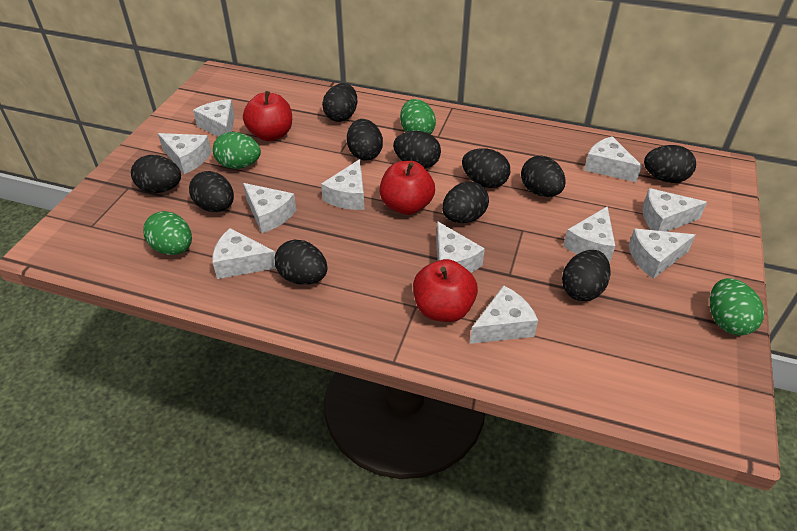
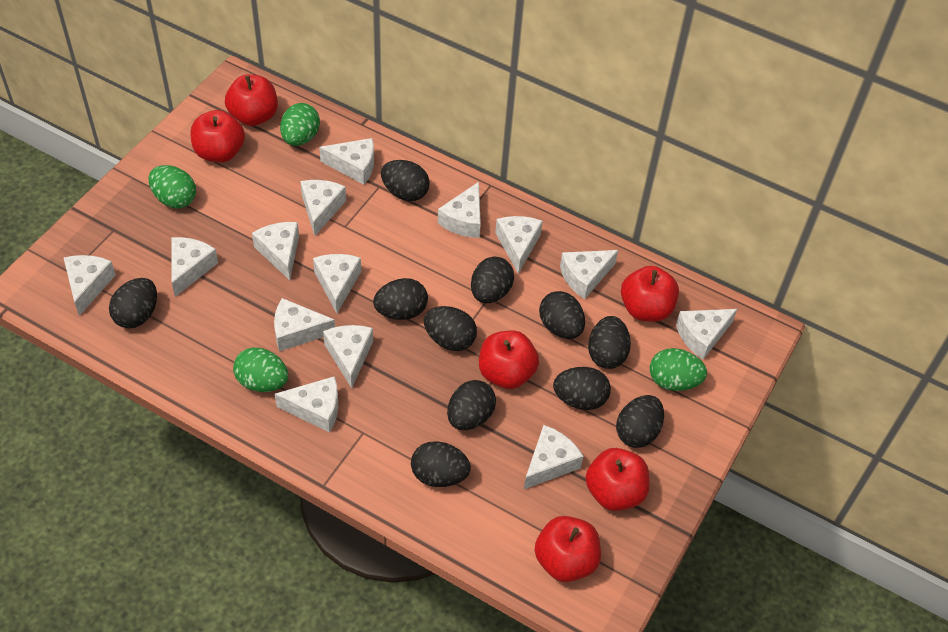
red apple: [243,91,292,141] [380,161,435,215] [413,259,478,322] = 3 -> [191,110,245,162] [225,75,278,126] [479,330,539,389] [535,516,601,582] [585,448,650,511] [621,266,679,322] = 6
white cheese: [158,133,212,174] [193,99,235,137] [212,228,276,279] [243,183,296,233] [321,159,364,210] [436,221,485,273] [470,285,538,344] [563,206,615,263] [584,136,642,182] [628,229,696,279] [643,188,707,232] = 11 -> [64,255,116,316] [171,237,218,297] [252,222,299,280] [274,298,335,351] [275,376,338,433] [300,180,346,236] [313,254,361,313] [319,138,374,185] [323,325,373,388] [438,182,481,238] [495,216,543,274] [524,425,583,489] [560,250,618,299] [676,309,737,360] = 14

